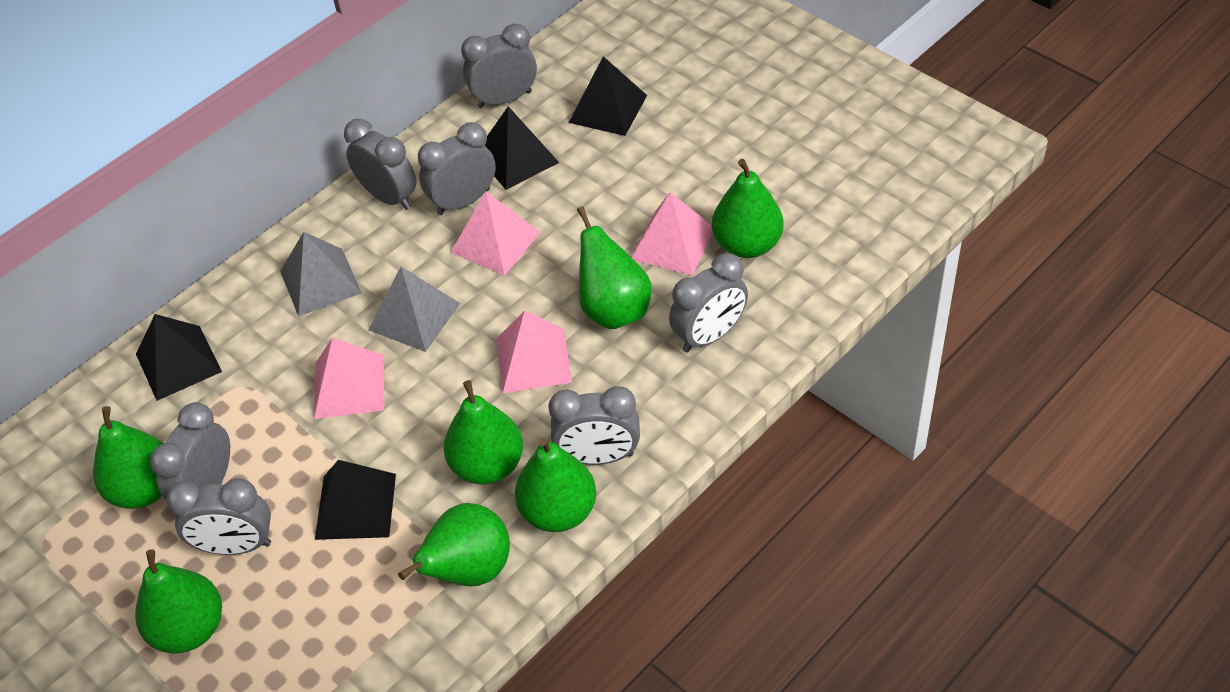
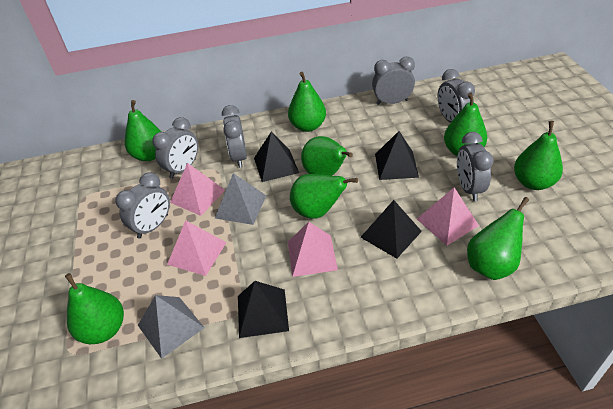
green pear: [93,406,164,509] [135,549,222,653] [398,503,510,586] [444,380,523,485] [515,438,596,532] [577,206,652,329] [712,159,784,258] = 7 -> [65,273,124,344] [125,100,161,161] [288,72,326,132] [290,174,358,219] [301,136,353,176] [444,93,487,156] [467,197,529,280] [514,121,563,190] = 8
grey clock: [150,402,230,500] [166,478,271,555] [344,119,417,210] [418,122,496,215] [461,24,537,108] [548,386,640,465] [669,253,748,352] = 7 -> [115,172,170,239] [152,117,198,179] [222,105,247,168] [372,57,415,105] [438,69,475,123] [457,132,494,201] = 6

